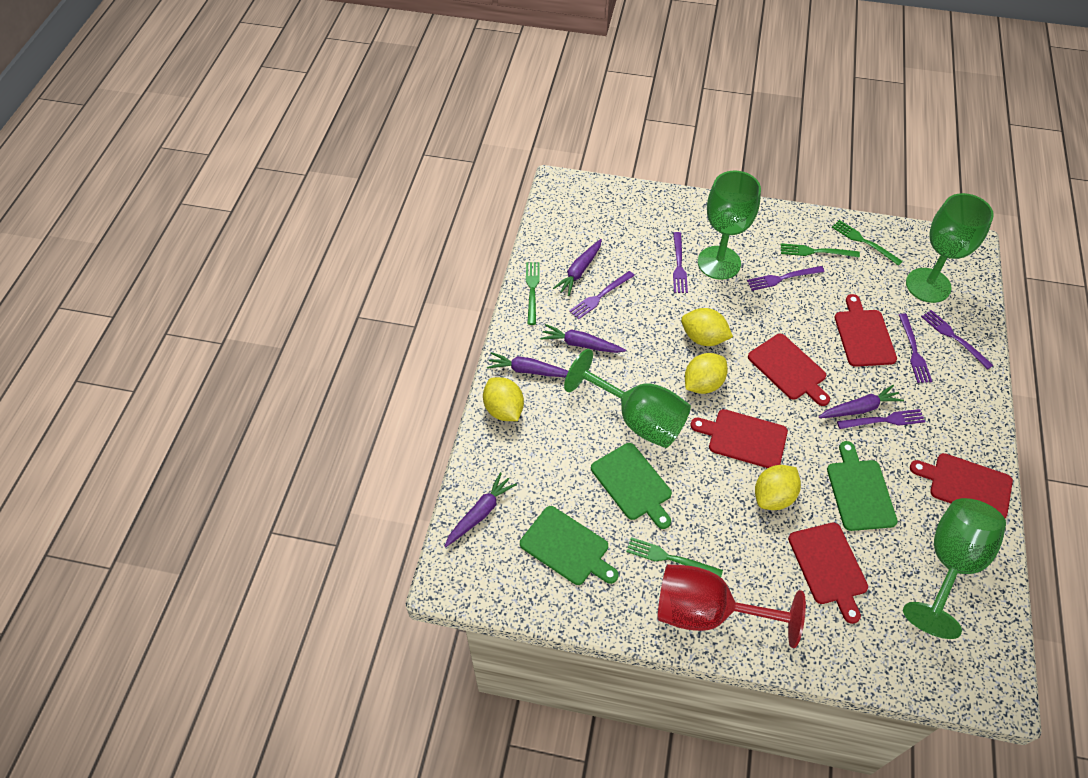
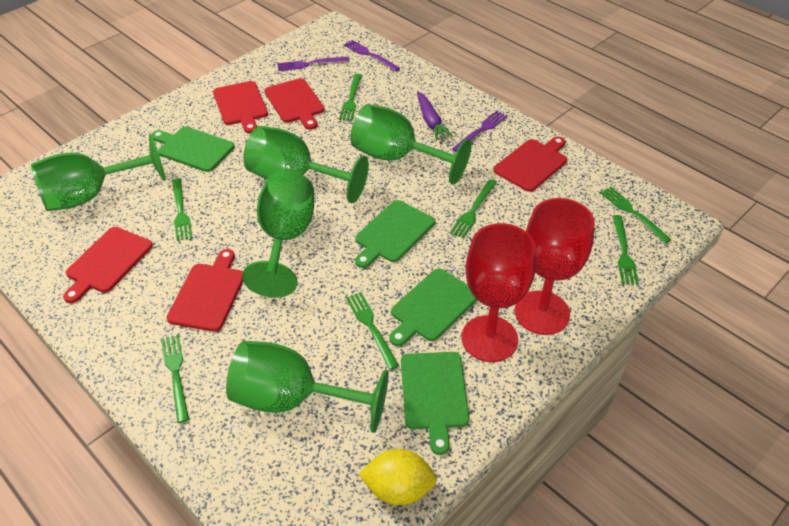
green cutting board: [520,506,619,585] [591,443,672,529] [827,441,898,531] = 3 -> [152,127,235,172] [355,200,435,268] [389,268,477,346] [401,352,469,455] = 4
green fork: [526,262,540,325] [626,537,723,577] [781,243,860,258] [832,220,903,266] = 4 -> [161,334,189,423] [172,178,192,241] [339,74,362,121] [346,292,399,370] [450,180,497,239] [600,187,672,243] [612,215,639,285] = 7
green goblet: [564,349,691,448] [698,171,761,280] [903,498,1006,639] [906,193,994,303] = 4 -> [31,134,166,211] [226,341,389,433] [242,170,314,298] [244,126,369,203] [351,104,472,185] = 5
purple carrot: [444,472,517,547] [487,352,568,377] [540,324,626,353] [553,239,602,296] [819,385,904,418] = 5 -> [417,91,454,141] = 1
purple fork: [569,271,635,320] [673,232,688,293] [747,266,825,291] [837,409,925,429] [899,314,932,383] [921,310,993,369] = 6 -> [277,57,350,71] [344,40,400,71] [452,111,508,152] = 3
red goblet: [657,564,806,648] = 1 -> [462,223,536,362] [515,198,595,335] = 2
yellow lemon: [483,377,524,421] [681,308,733,346] [685,353,728,394] [755,465,801,510] = 4 -> [358,449,437,505] = 1

